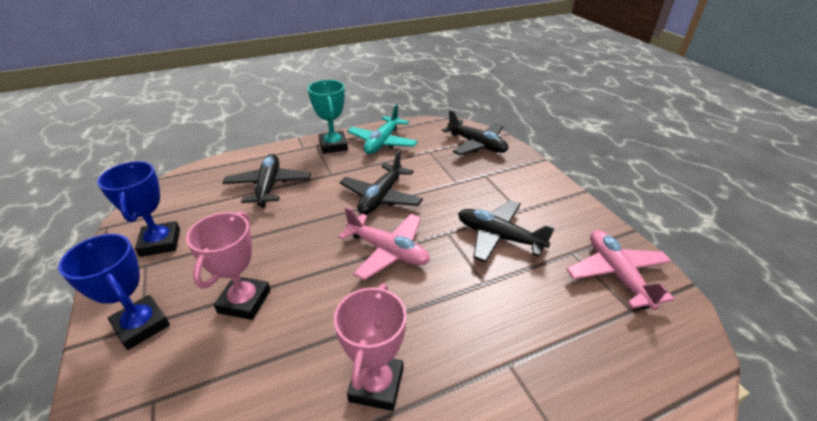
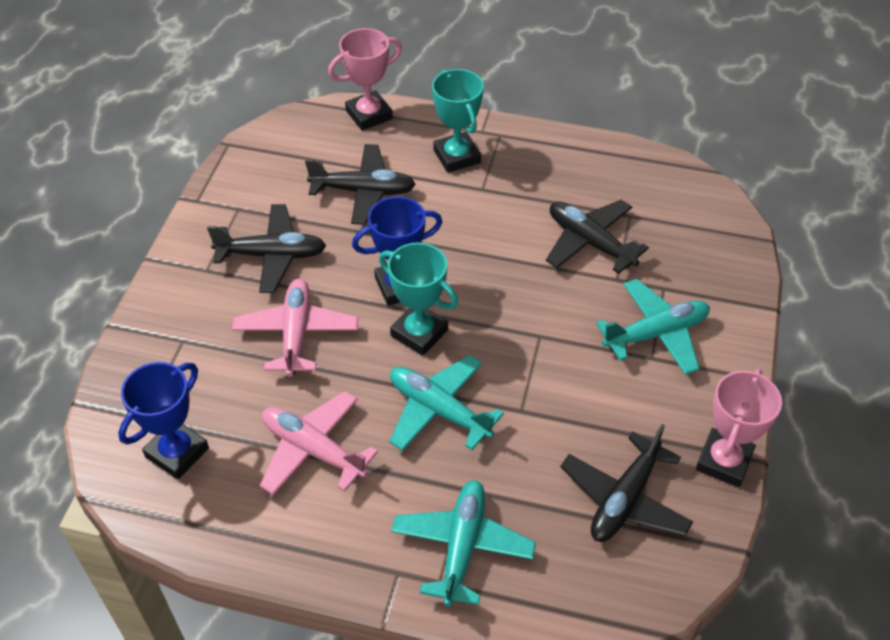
turquoise plane: [347,104,418,154] = 1 -> [389,355,504,451] [391,480,536,607] [596,279,710,375] = 3
turquoise trophy: [308,80,348,154] = 1 -> [379,243,458,356] [432,69,484,173] = 2

